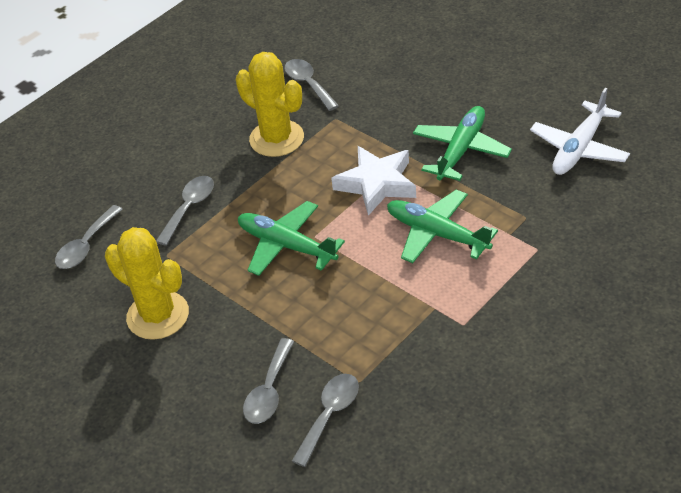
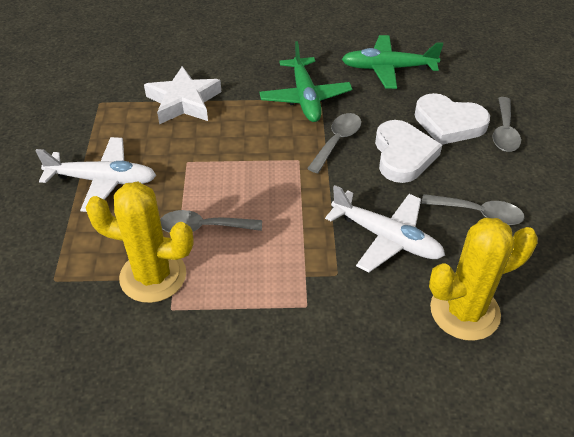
green plane: [238,201,345,276] [387,190,498,263] [413,106,512,181] = 3 -> [259,41,352,122] [342,35,443,89] = 2
grey spoon: [55,205,123,269] [156,176,214,246] [243,338,294,424] [284,59,339,111] [292,374,359,467] = 5 -> [160,210,262,233] [307,113,361,173] [421,194,525,225] [492,97,521,152] = 4
white heart: none = 0 -> [375,120,442,183] [415,93,490,145] = 2
white plane: [530,88,630,175] = 1 -> [36,137,156,212] [325,185,445,273] = 2

